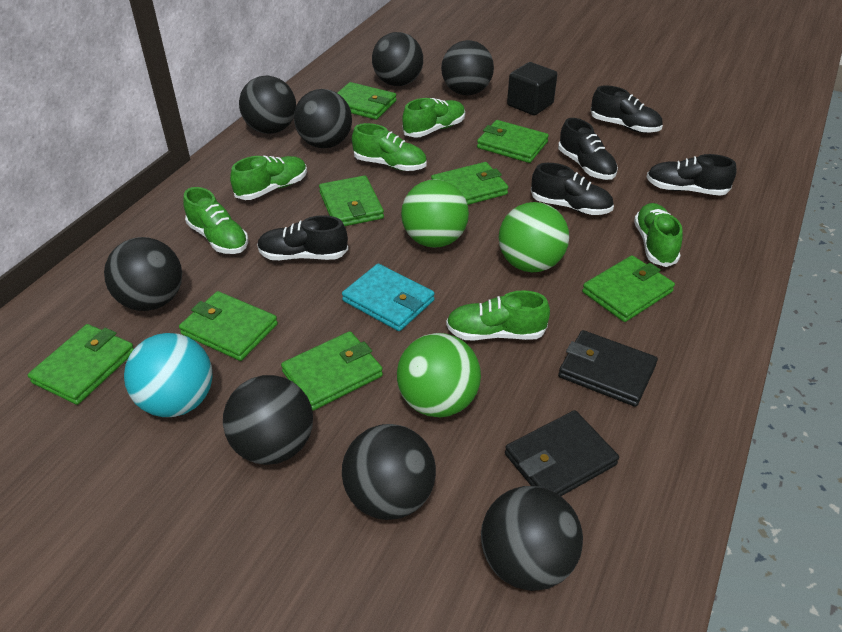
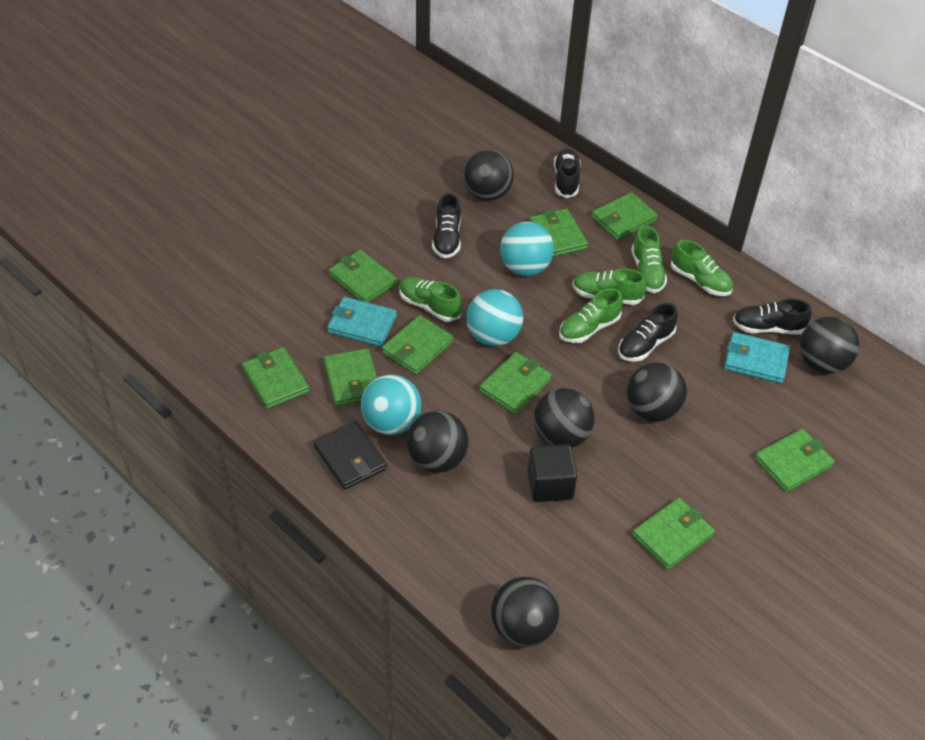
black ball: [104,237,182,311] [223,375,313,465] [239,76,296,134] [294,89,352,148] [342,424,436,520] [372,32,423,86] [441,40,494,95] [481,486,583,591] = 8 -> [407,411,469,473] [463,149,514,201] [491,577,560,647] [533,388,595,448] [627,362,687,422] [800,317,859,374] = 6
black shoe: [257,215,348,260] [531,163,614,215] [558,118,618,180] [591,85,663,133] [646,154,737,196] = 5 -> [432,193,461,258] [554,148,581,198] [618,303,678,362] [733,299,812,334] = 4
black wallet: [505,410,619,496] [558,330,658,407] = 2 -> [314,421,387,490] = 1
green ball: [397,333,481,417] [401,180,469,248] [499,202,569,272] = 3 -> none = 0
green shoe: [183,187,248,254] [230,155,307,200] [352,123,427,171] [403,98,465,137] [446,290,550,341] [634,203,683,267] = 6 -> [399,277,462,322] [559,288,623,343] [572,268,647,305] [631,226,667,293] [670,240,733,296] = 5
green wallet: [28,324,134,405] [179,291,278,361] [281,331,383,411] [319,175,384,226] [338,82,397,120] [431,162,508,205] [477,120,549,163] [582,255,675,322] = 8 -> [242,347,309,409] [324,348,377,406] [328,250,397,302] [382,315,453,375] [479,352,552,414] [529,209,588,257] [591,192,658,240] [632,498,715,570] [754,429,835,492] = 9
turquoise ball: [124,333,213,417] = 1 -> [361,375,421,435] [466,289,523,346] [500,222,554,276] = 3
turquoise wallet: [342,263,435,331] = 1 -> [327,297,397,347] [724,332,790,383] = 2

